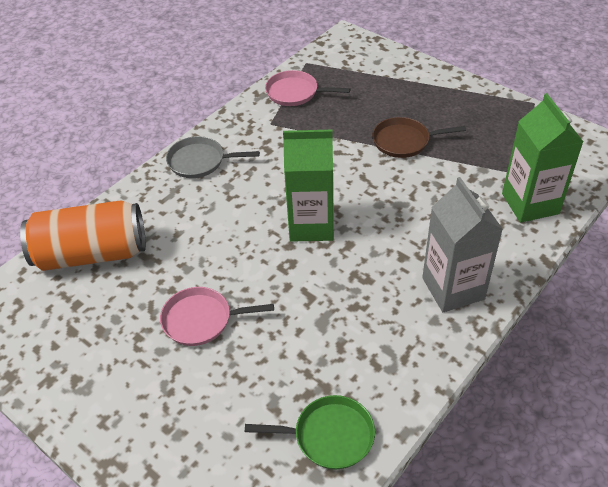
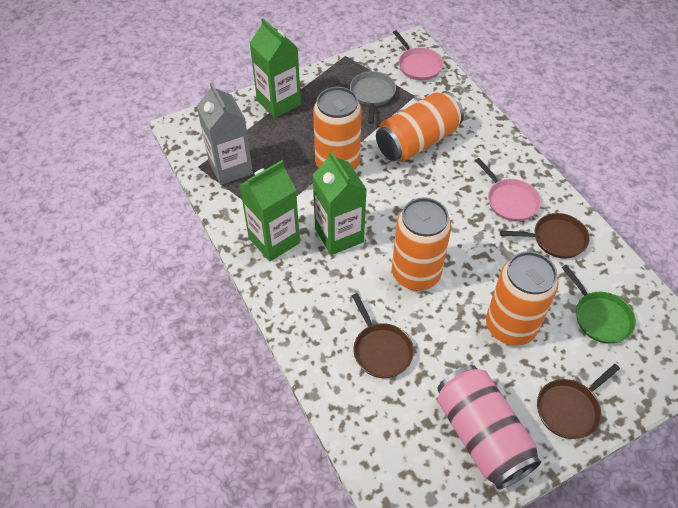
brown pan: [372,117,466,158] = 1 -> [352,293,414,378] [500,213,590,259] [537,364,620,439] = 3
green carton: [283,130,334,242] [502,93,583,223] = 2 -> [240,160,300,261] [250,18,301,118] [312,151,367,255] = 3
orange can: [20,200,146,271] = 1 -> [313,87,362,170] [376,91,464,162] [392,198,452,291] [486,251,558,345] = 4
pink can: none = 0 -> [437,365,541,489] = 1

